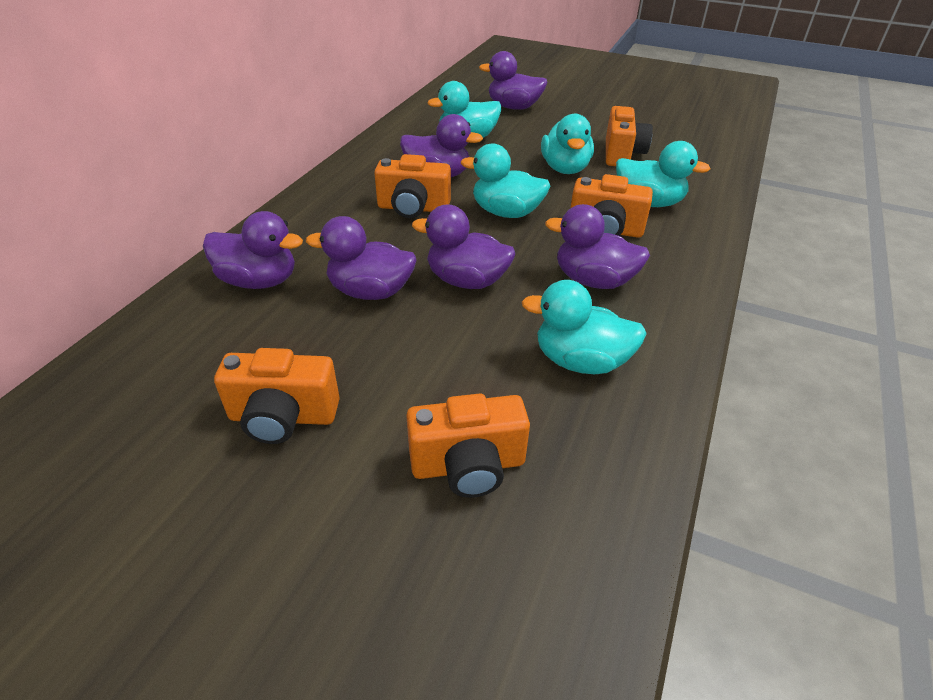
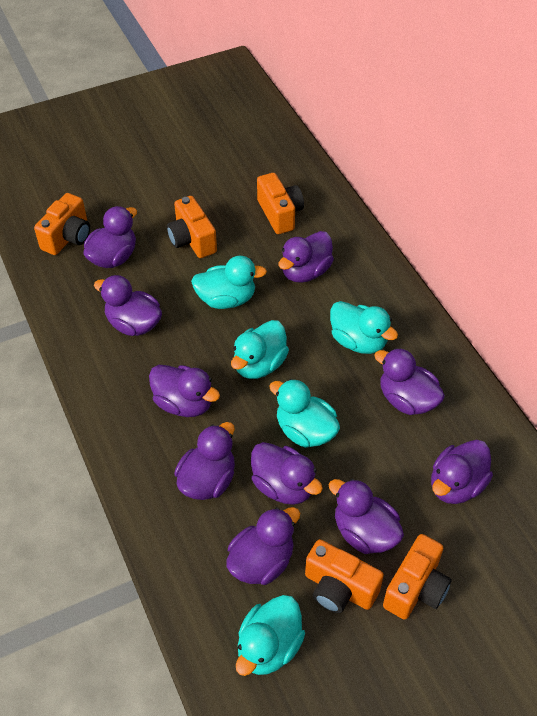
purple duck: [203,211,303,289] [306,216,416,300] [400,114,483,177] [412,205,515,289] [479,51,547,110] [545,204,650,289] = 6 -> [83,206,137,268] [94,275,162,336] [149,365,220,417] [174,422,235,500] [226,507,300,585] [251,442,323,505] [278,231,334,283] [329,479,404,554] [374,348,445,415] [431,440,493,504] = 10

